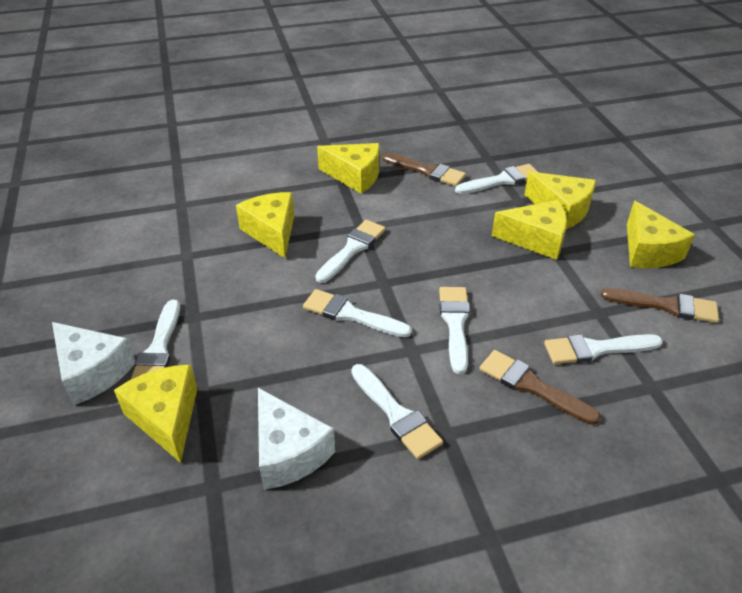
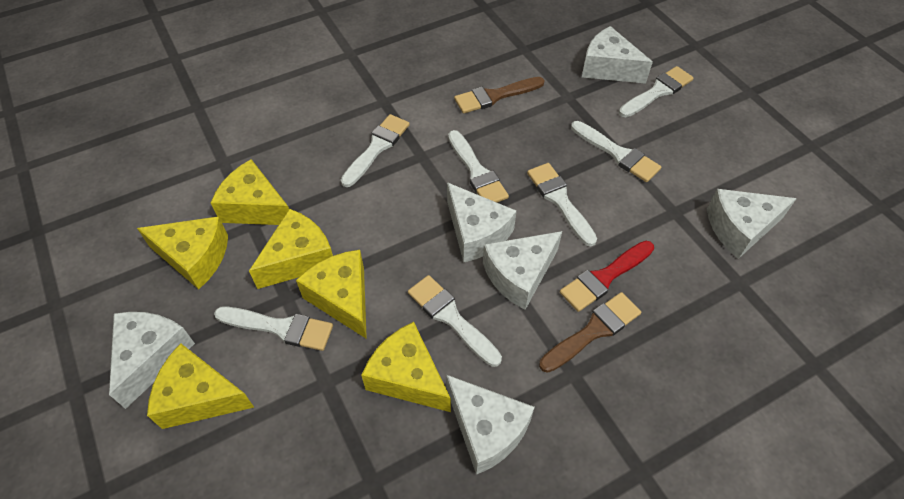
brown brush: [382,153,466,186] [479,350,601,425] [601,288,719,323] = 3 -> [454,77,545,113] [539,292,641,373] = 2
red brush: none = 0 -> [560,241,654,312] = 1
white cheese: [52,322,136,405] [258,388,335,490] = 2 -> [109,312,195,409] [446,375,535,475] [447,182,517,263] [483,231,562,310] [582,26,653,84] [707,189,797,259] = 6

